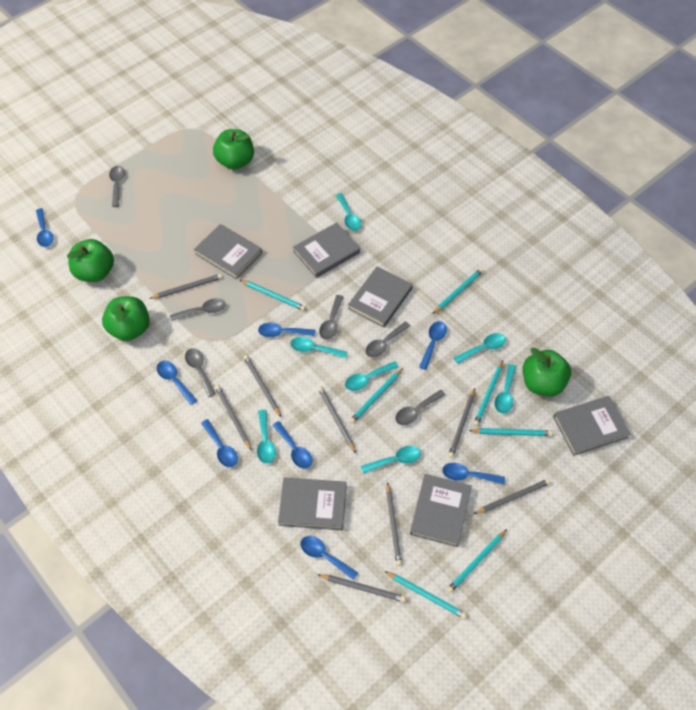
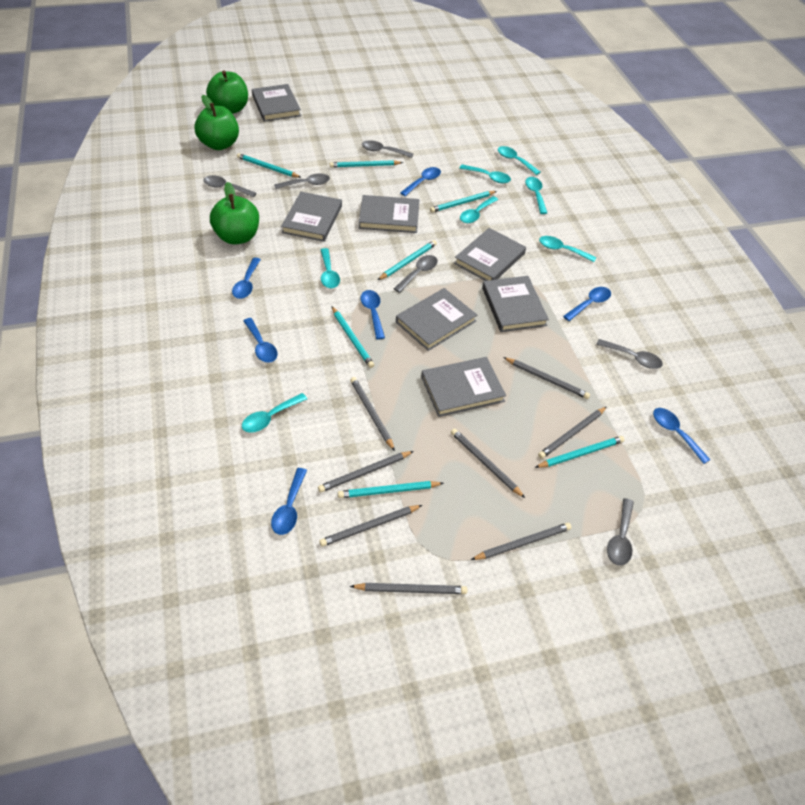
blue spoon: [36,208,54,247] [157,361,197,405] [201,419,238,467] [258,323,316,337] [272,421,312,469] [301,536,358,580] [419,321,447,370] [442,463,505,485] = 8 -> [232,258,261,299] [243,318,278,363] [271,468,307,535] [360,290,385,340] [400,167,441,196] [563,287,611,321] [653,408,711,464] = 7
green apple: [67,239,114,282] [102,296,150,341] [213,129,254,170] [522,347,571,397] = 4 -> [195,95,239,150] [206,71,248,114] [210,182,259,244] = 3
grey book: [194,224,262,280] [278,477,346,530] [293,222,360,278] [348,267,413,327] [410,474,472,547] [553,396,630,456] = 6 -> [252,84,301,122] [281,192,342,242] [359,195,419,233] [396,288,477,351] [421,357,506,417] [454,228,526,281] [482,276,549,332] = 7

